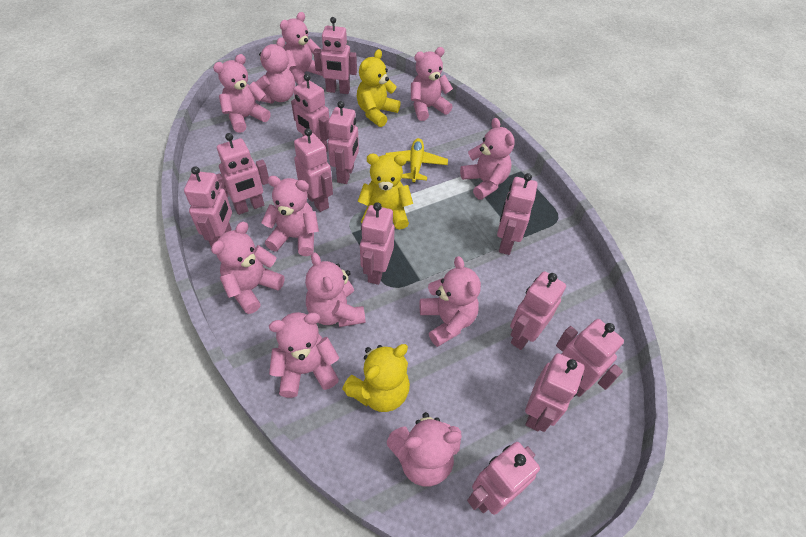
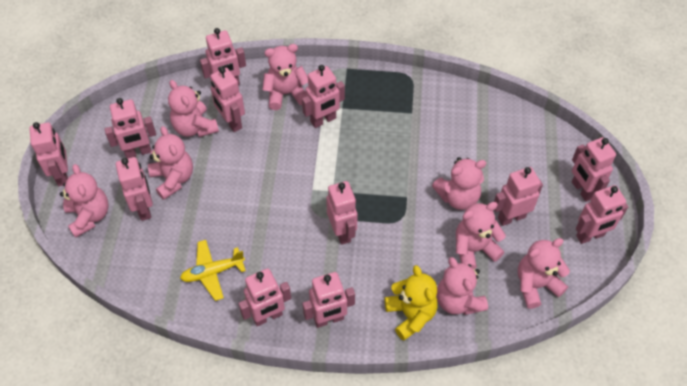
pink teddy bear: [211,222,285,314] [213,54,271,133] [255,37,295,104] [261,176,319,256] [269,312,339,398] [280,12,323,85] [305,252,366,327] [387,412,462,486] [411,47,453,121] [419,256,481,347] [460,118,515,200] = 11 -> [60,164,109,238] [148,126,193,200] [168,80,219,137] [262,44,308,110] [432,157,486,210] [437,257,488,315] [456,202,506,269] [518,238,570,309] = 8
yellow teddy bear: [342,344,410,412] [357,49,401,127] [357,154,413,230] = 3 -> [385,265,438,341] = 1

